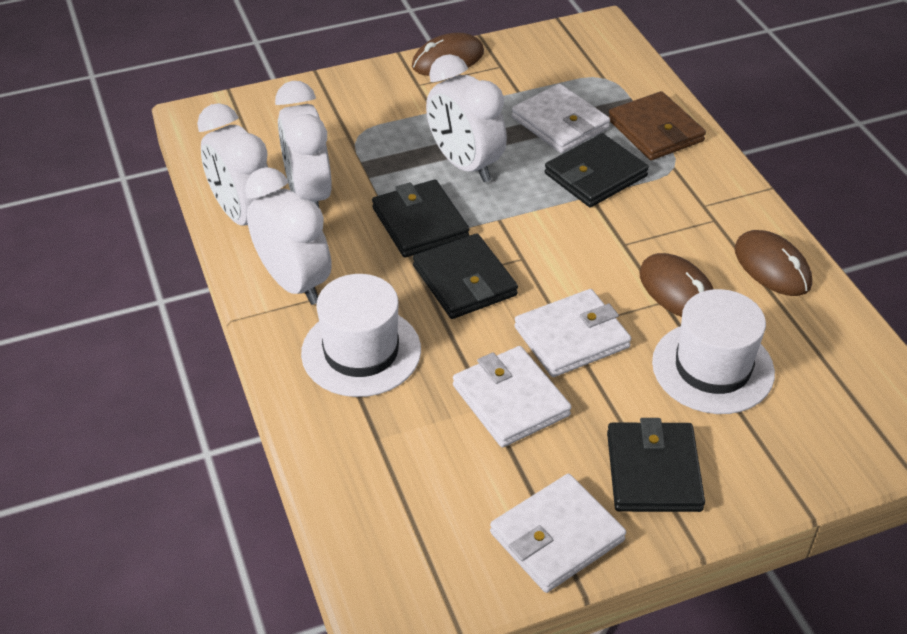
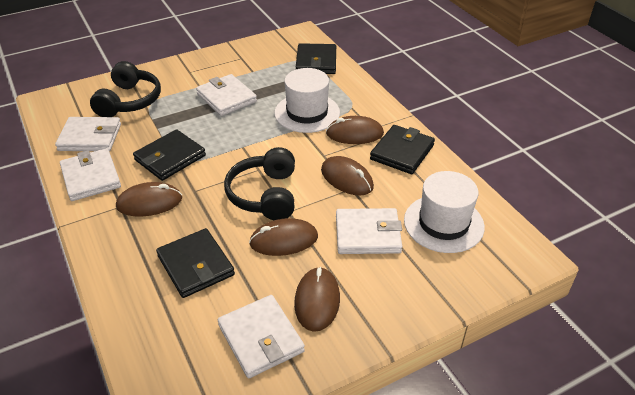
black headphones: none = 0 -> [90,61,161,117] [224,147,295,220] = 2
brown mouse: [412,33,484,76] [639,253,713,317] [735,230,812,296] = 3 -> [116,182,182,217] [249,218,318,256] [294,267,340,332] [321,156,374,196] [326,116,384,144] = 5
brown wallet: [608,91,706,160] = 1 -> none = 0
white clock: [197,103,268,225] [245,167,332,305] [275,81,332,207] [426,54,507,182] = 4 -> none = 0
white wallet: [453,346,571,447] [490,474,626,593] [512,84,610,153] [514,289,631,377] = 4 -> [55,117,121,151] [60,148,121,201] [196,74,257,116] [218,295,305,378] [336,208,402,254] = 5

